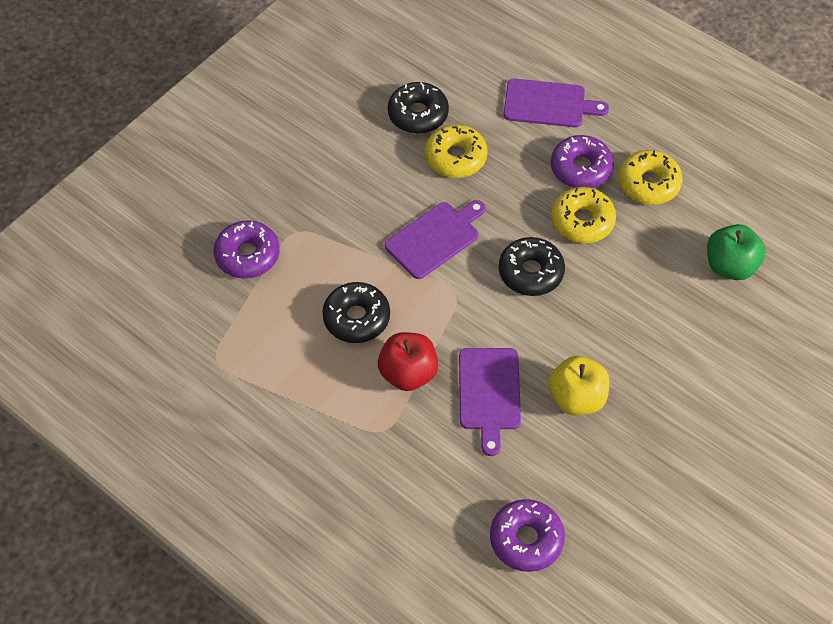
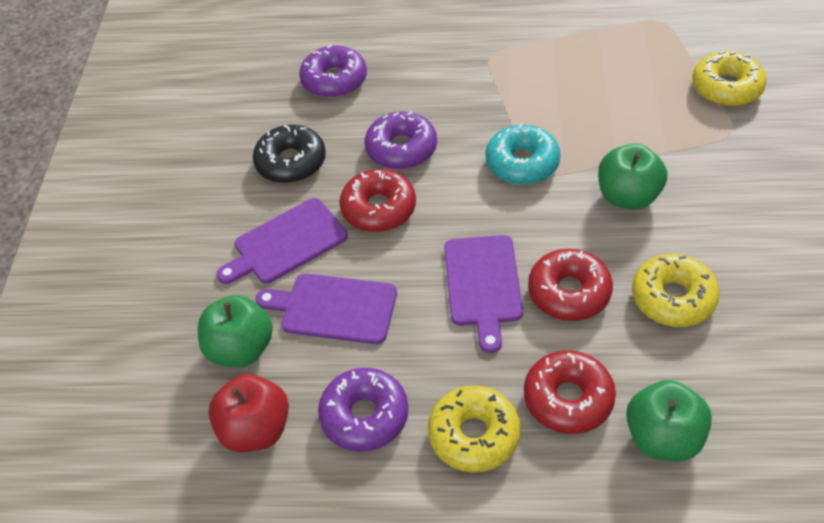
black donut: [322,282,390,343] [388,82,449,134] [499,237,565,296] = 3 -> [253,125,326,183] = 1
green apple: [707,224,766,280] = 1 -> [198,295,273,367] [598,143,667,210] [626,380,712,461] = 3
red donut: none = 0 -> [339,169,416,232] [524,351,616,434] [528,249,613,321] = 3
turquoise donut: none = 0 -> [486,124,561,185] = 1
yellow apple: [548,356,610,415] = 1 -> none = 0

